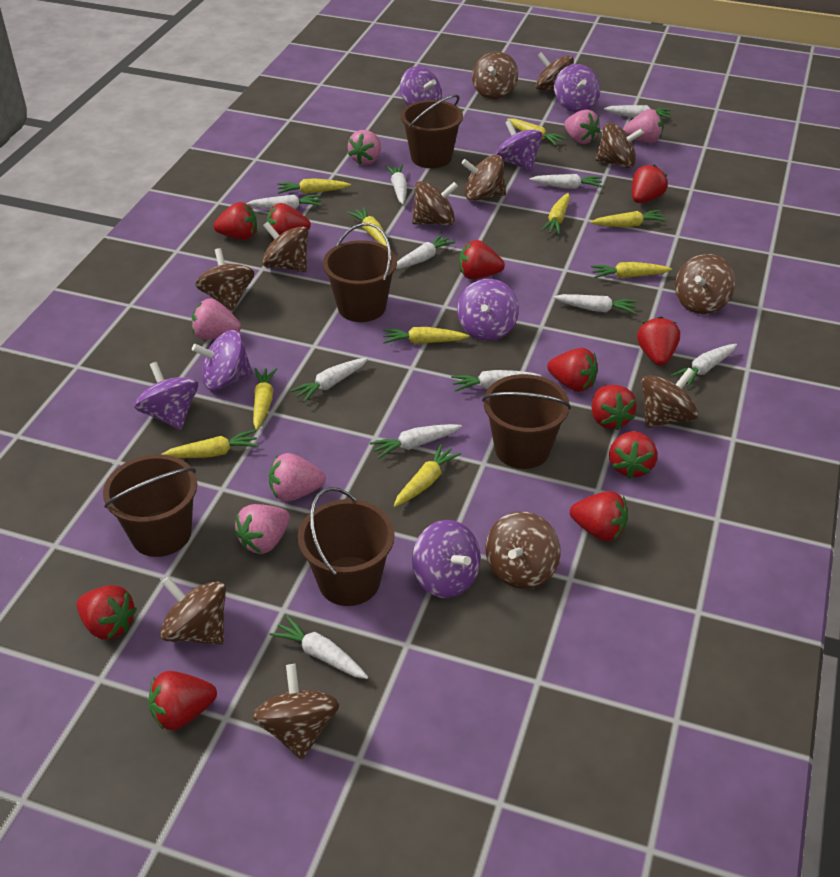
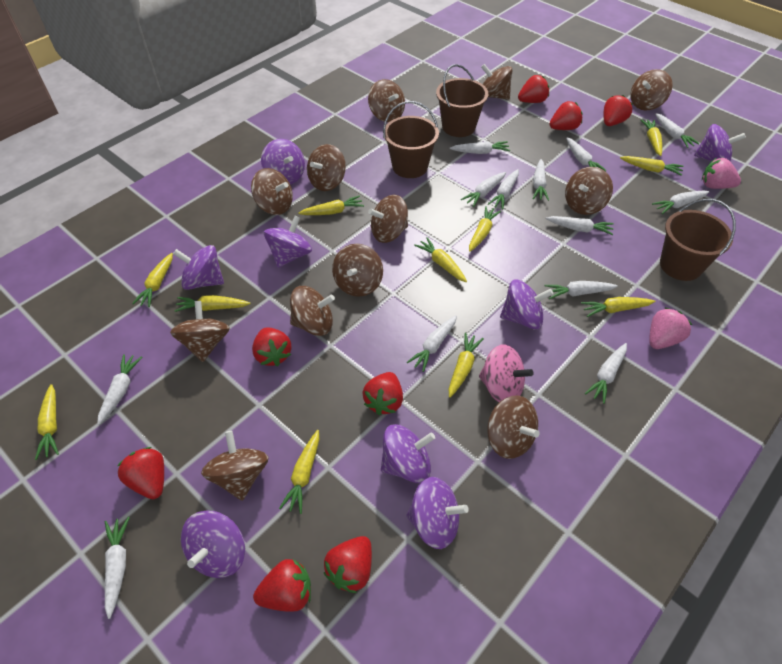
brown bucket: [103,454,197,557] [298,487,395,606] [323,223,397,322] [401,95,463,168] [482,374,571,469] = 5 -> [383,101,439,178] [436,64,488,137] [660,199,736,281] = 3
pink spinning top: none = 0 -> [479,345,533,402] = 1
pink strawberry: [192,298,241,340] [234,504,290,554] [269,453,326,502] [348,130,381,165] [564,109,600,144] [624,109,664,143] = 6 -> [649,307,692,349] [702,158,741,189] = 2
purple spinning top: [134,362,198,430] [192,330,253,390] [400,67,442,106] [412,520,481,598] [457,279,519,341] [496,120,543,171] [554,64,600,112] = 7 -> [173,245,224,290] [181,510,245,578] [261,139,305,185] [264,216,312,268] [381,424,435,483] [407,477,469,549] [500,280,553,329] [694,124,746,161] = 8
red strawberry: [76,585,137,640] [148,671,217,730] [213,202,257,240] [267,203,311,239] [459,240,505,279] [547,348,598,392] [570,491,628,541] [592,385,637,430] [609,431,657,479] [632,164,668,203] [637,317,680,366] = 11 -> [118,447,164,499] [252,327,291,366] [253,559,311,612] [323,536,372,593] [363,372,403,415] [518,75,549,103] [550,101,583,130] [604,95,632,126] = 8
white carrot: [246,195,321,209] [270,615,368,679] [290,358,368,403] [370,424,462,459] [385,164,407,204] [395,234,456,270] [451,370,541,392] [529,174,603,189] [554,294,637,314] [604,105,671,118] [671,344,737,387] = 11 -> [97,354,142,425] [105,517,130,619] [407,315,457,372] [450,141,510,154] [461,172,506,207] [488,169,519,210] [533,159,549,201] [544,281,618,299] [546,216,614,235] [566,137,607,171] [585,343,627,404] [652,191,710,214] [655,113,700,148] = 13
yellow carrot: [162,430,259,458] [253,368,277,430] [278,178,351,194] [347,207,387,246] [383,327,469,344] [394,444,461,507] [507,118,566,145] [541,193,570,235] [590,210,666,227] [591,262,672,278] = 10 -> [35,384,59,460] [132,253,173,307] [175,295,251,312] [279,430,319,514] [298,195,364,215] [414,237,467,282] [449,333,484,398] [469,206,501,252] [581,297,655,317] [620,156,683,176] [640,120,662,156] = 11

